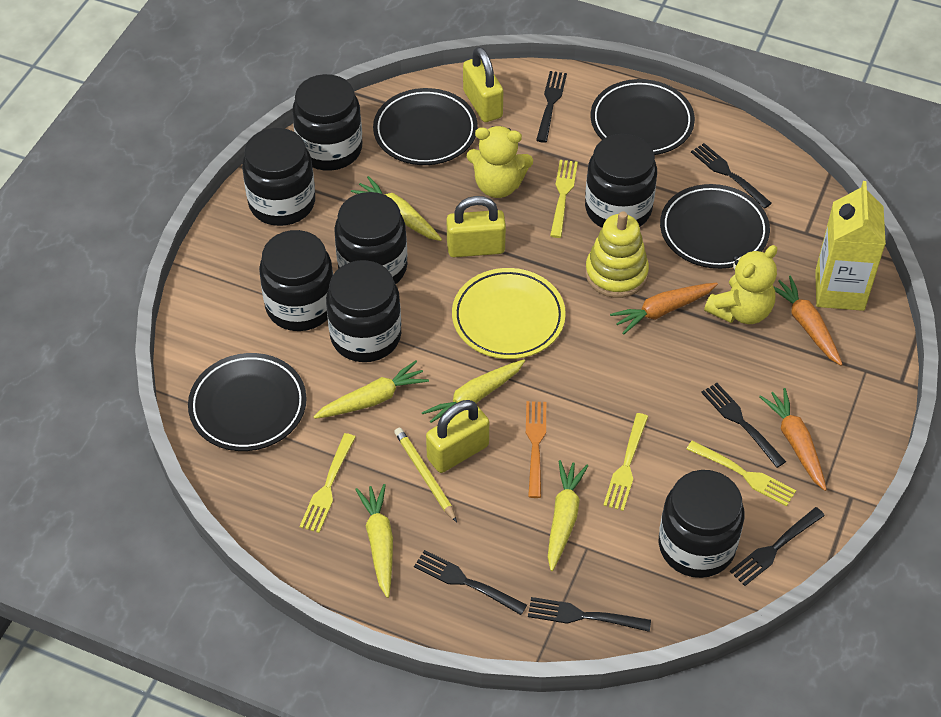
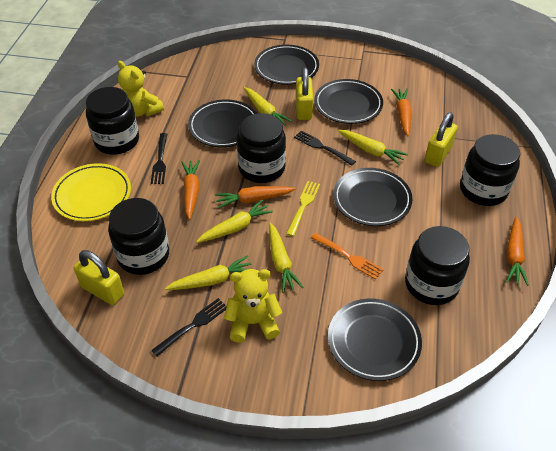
black fork: [414,550,527,615] [528,597,651,632] [536,71,567,143] [691,143,772,209] [701,383,786,468] [730,507,825,586] = 6 -> [151,133,168,184] [151,298,227,357] [294,130,356,166] = 3
black jar: [242,128,315,226] [259,230,333,331] [292,74,362,171] [326,260,401,362] [334,192,407,284] [585,134,657,228] [659,470,744,578] = 7 -> [86,87,139,155] [108,198,169,275] [237,113,286,183] [405,226,470,305] [460,134,520,206] = 5
black plate: [188,353,307,451] [373,88,478,165] [591,79,695,155] [660,184,770,269] = 4 -> [188,99,257,147] [254,45,319,85] [314,79,383,124] [328,298,422,381] [333,168,413,226] = 5
orange carrot: [610,283,718,334] [759,388,827,491] [773,275,843,366] = 3 -> [181,160,200,220] [215,186,296,209] [391,89,412,136] [506,217,529,286] = 4
yellow carton: [815,181,886,311] = 1 -> none = 0
yellow fork: [300,433,355,533] [550,160,578,238] [603,413,648,511] [687,441,796,506] = 4 -> [286,181,320,237] = 1
yellow pencil: [394,428,457,522] = 1 -> none = 0
yellow stacking toy: [585,211,649,298] = 1 -> none = 0

